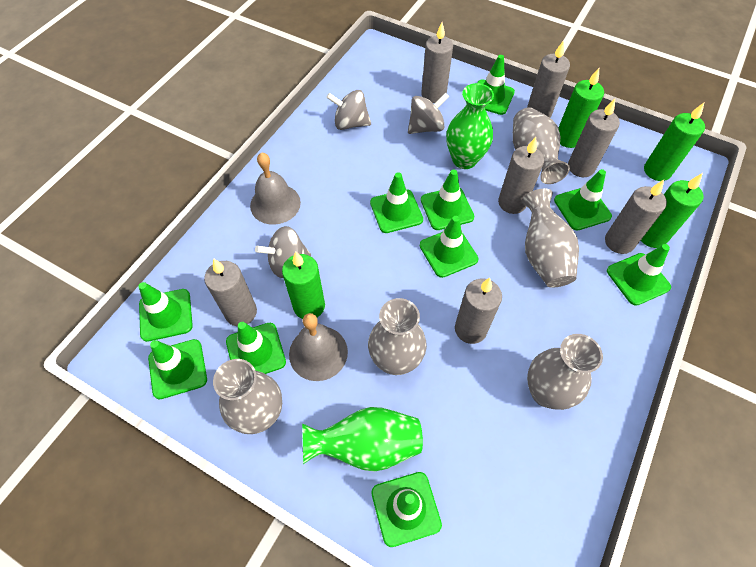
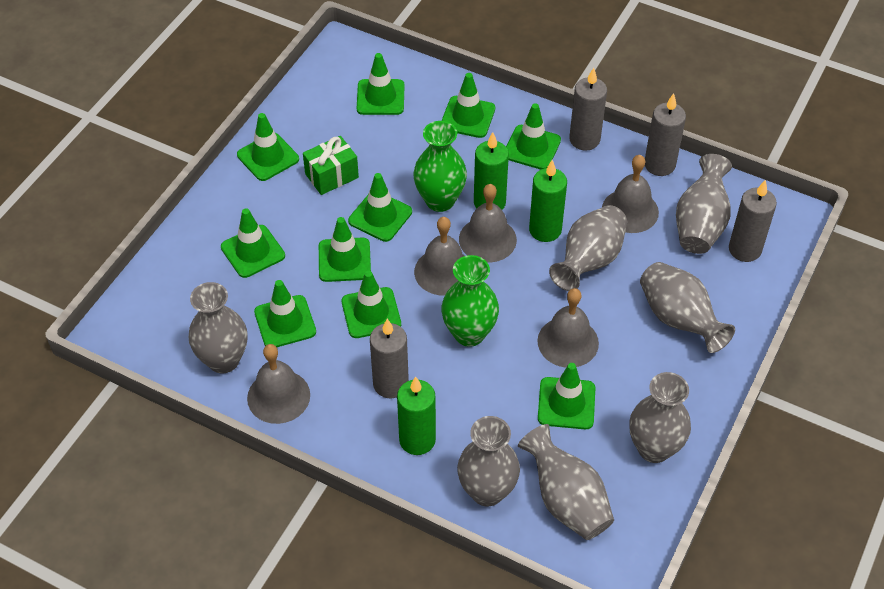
green candle: [282,251,325,319] [559,68,604,148] [641,173,704,248] [644,103,705,181] = 4 -> [397,377,436,455] [474,132,509,210] [529,160,567,242] = 3
green gift: none = 0 -> [303,136,359,195] = 1
grey bell: [250,152,301,225] [289,313,348,381] = 2 -> [247,344,310,424] [414,217,465,295] [459,184,517,262] [537,288,599,367] [602,155,659,233] = 5
grey candle: [204,258,257,326] [421,22,453,103] [455,278,502,344] [498,137,544,214] [527,40,570,118] [568,99,620,177] [605,180,667,254] = 7 -> [370,319,409,398] [569,68,607,151] [645,93,686,176] [729,180,777,262] = 4
grey spinning top: [255,226,311,278] [326,90,371,130] [408,92,449,134] = 3 -> none = 0
grey vase: [213,359,282,434] [368,298,427,375] [513,107,570,184] [522,188,579,287] [527,334,603,410] = 5 -> [189,282,247,373] [457,416,520,506] [518,424,614,540] [549,205,627,291] [629,372,691,463] [640,262,735,353] [676,154,732,254] = 7

